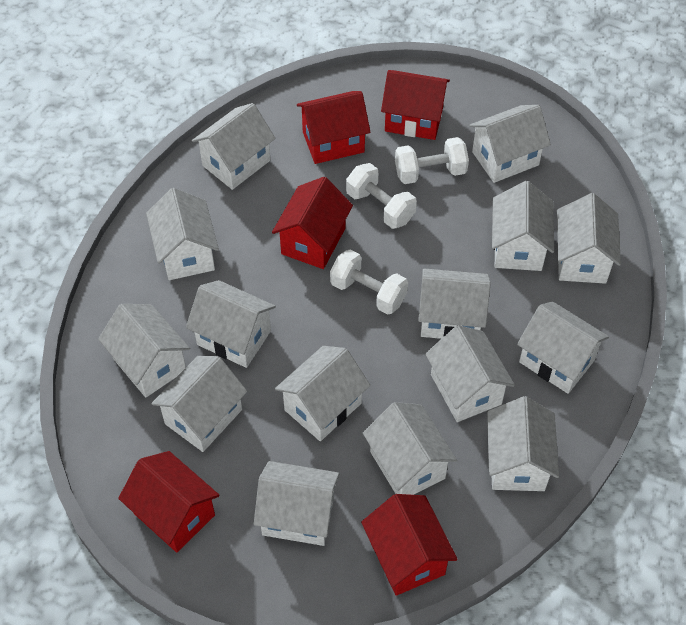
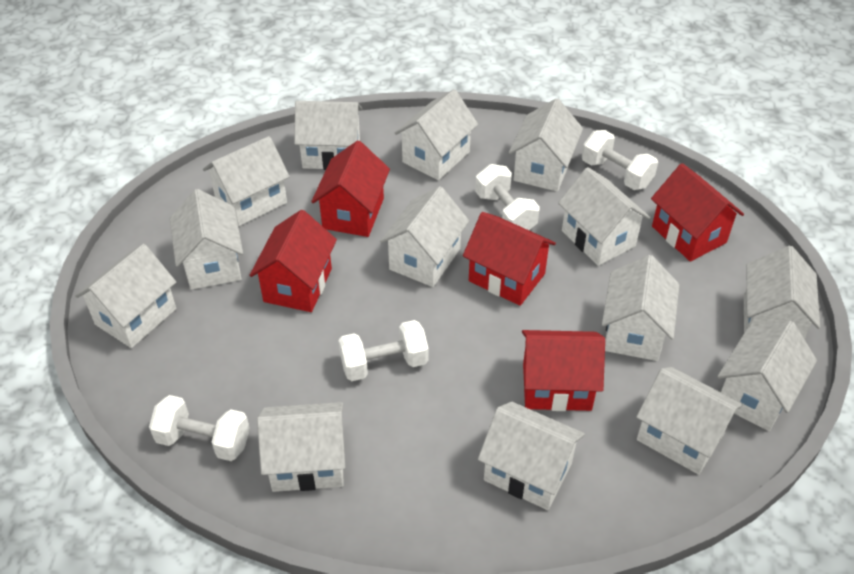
white dumbbell: [330,249,408,315] [346,163,417,229] [395,137,469,184] = 3 -> [149,395,250,461] [338,320,428,381] [475,164,540,230] [582,130,658,190] = 4
white house: [98,304,190,397] [146,188,219,280] [151,356,247,452] [186,280,276,368] [192,103,276,190] [254,461,339,546] [275,346,370,441] [363,402,457,495] [418,269,491,339] [425,325,515,422] [469,105,551,183] [487,396,559,491] [492,181,554,271] [517,302,609,394] [557,193,621,284] = 15 -> [75,244,176,348] [170,189,243,290] [203,136,290,226] [257,402,345,492] [294,101,362,170] [380,186,469,287] [394,89,478,180] [478,402,585,510] [509,98,583,192] [558,167,650,266] [602,255,680,361] [636,367,743,475] [717,320,817,431] [744,246,820,339] = 14

